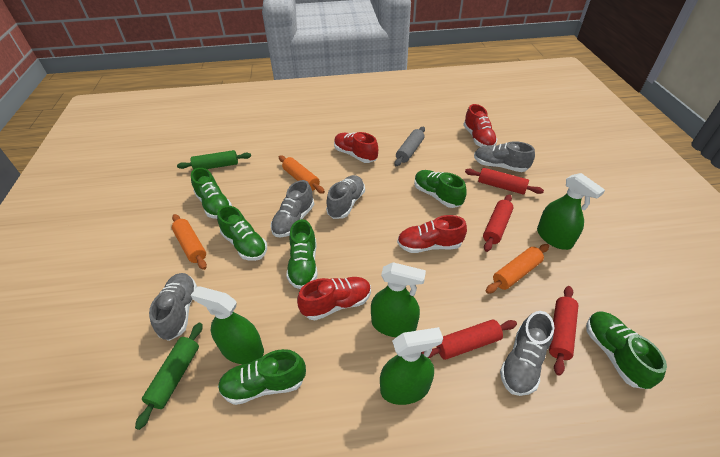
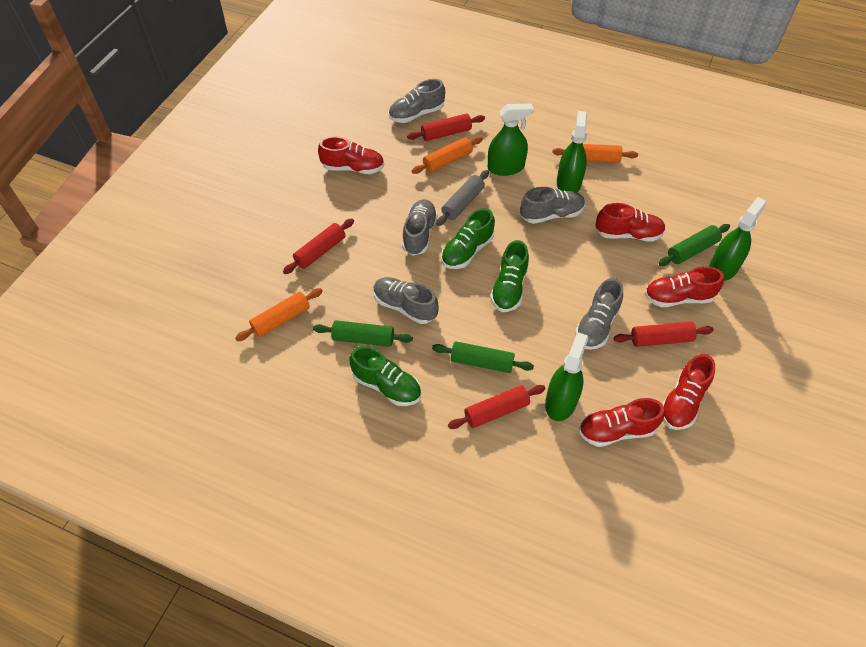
green rolling pin: [135,323,203,430] [177,150,251,170] = 2 -> [313,320,413,347] [432,342,534,373] [659,224,730,266] = 3
green shoe: [191,168,232,219] [217,205,267,261] [218,349,306,405] [286,219,318,289] [414,170,466,208] [586,311,667,389] = 6 -> [349,346,421,406] [441,208,495,269] [490,240,529,312] = 3
red shoe: [297,277,371,320] [334,132,378,163] [397,215,467,253] [463,104,498,147] = 4 -> [318,136,384,174] [579,398,665,447] [595,203,666,242] [644,266,724,307] [662,354,715,430] = 5

